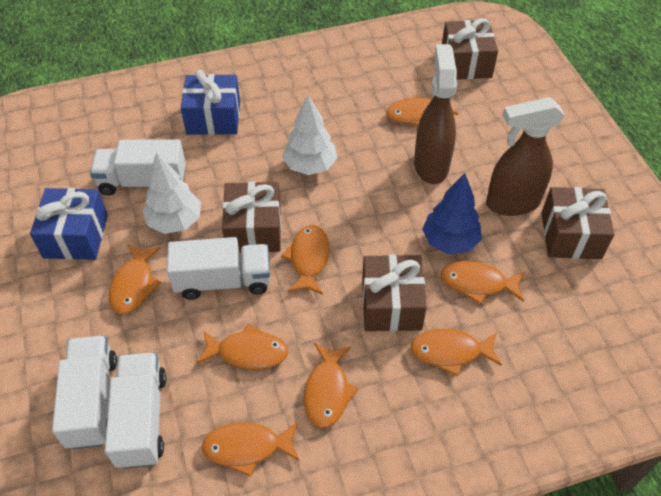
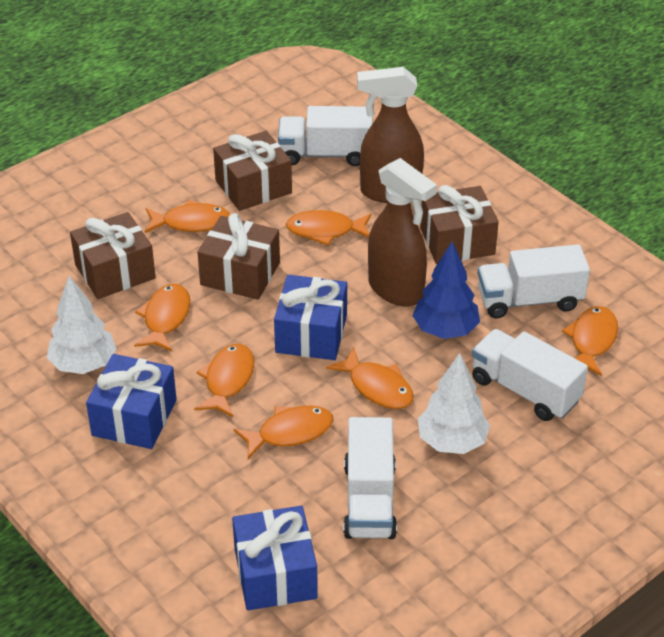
blue gift: [30,188,108,260] [181,70,240,135] = 2 -> [86,354,177,449] [232,506,318,611] [274,275,347,360] = 3
orange fish: [109,244,161,314] [196,323,288,369] [202,422,300,477] [281,225,329,295] [304,343,359,428] [386,97,458,126] [410,329,502,377] [440,261,525,304] = 8 -> [134,284,190,352] [145,200,230,233] [194,344,254,417] [234,405,333,459] [286,210,371,246] [326,347,414,409] [562,306,618,376] = 7

